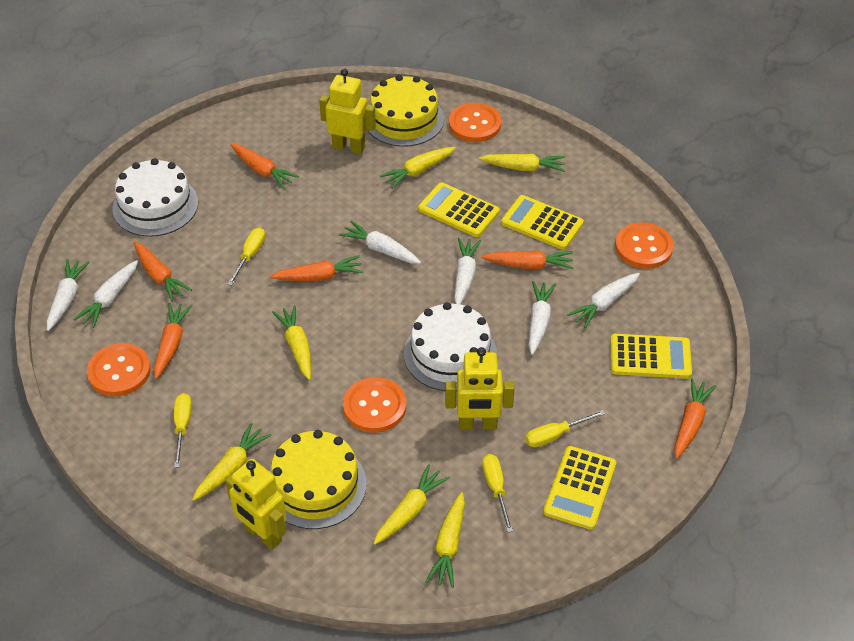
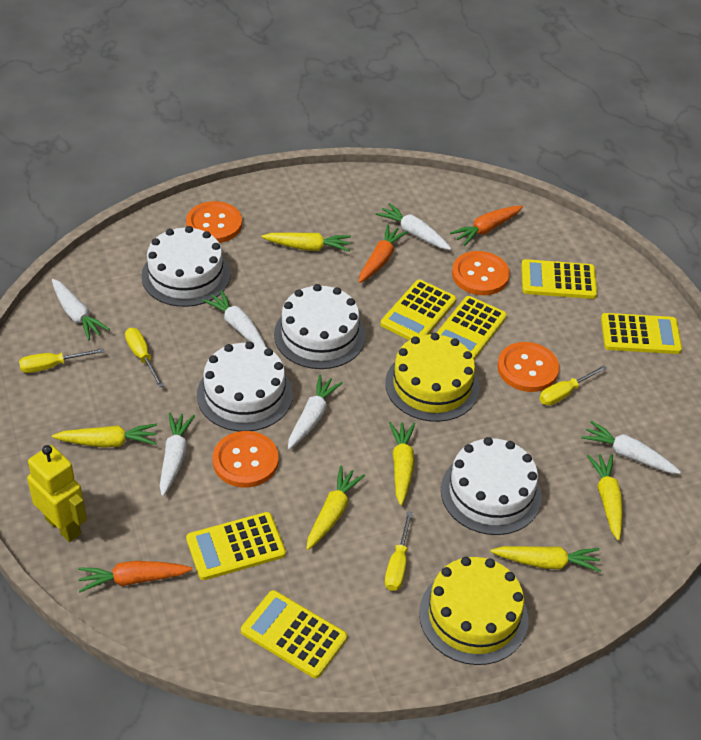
orange carrot: [134,242,192,301] [154,303,193,379] [230,144,299,189] [270,256,363,281] [481,250,574,269] [674,378,716,459] = 6 -> [78,561,192,592] [359,224,408,283] [450,206,523,246] = 3
white cake: [113,158,198,237] [404,302,497,391] = 2 -> [141,226,231,307] [197,341,293,432] [274,284,366,369] [441,437,542,535] = 4
yellow calculator: [418,182,500,237] [501,195,584,250] [543,446,616,530] [610,334,692,379] = 4 -> [186,512,286,580] [241,590,347,678] [381,280,456,340] [436,296,507,360] [521,259,597,299] [601,313,682,354] = 6
yellow robot: [225,459,287,550] [319,69,376,154] [445,347,515,429] = 3 -> [27,445,87,542] = 1

